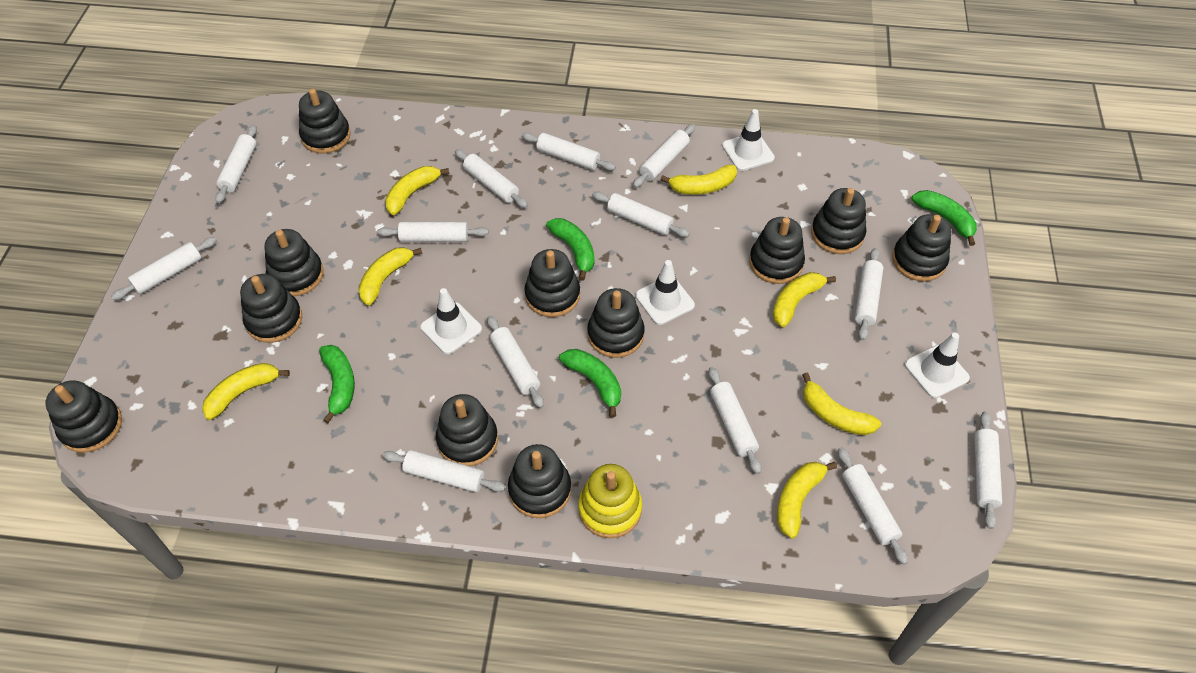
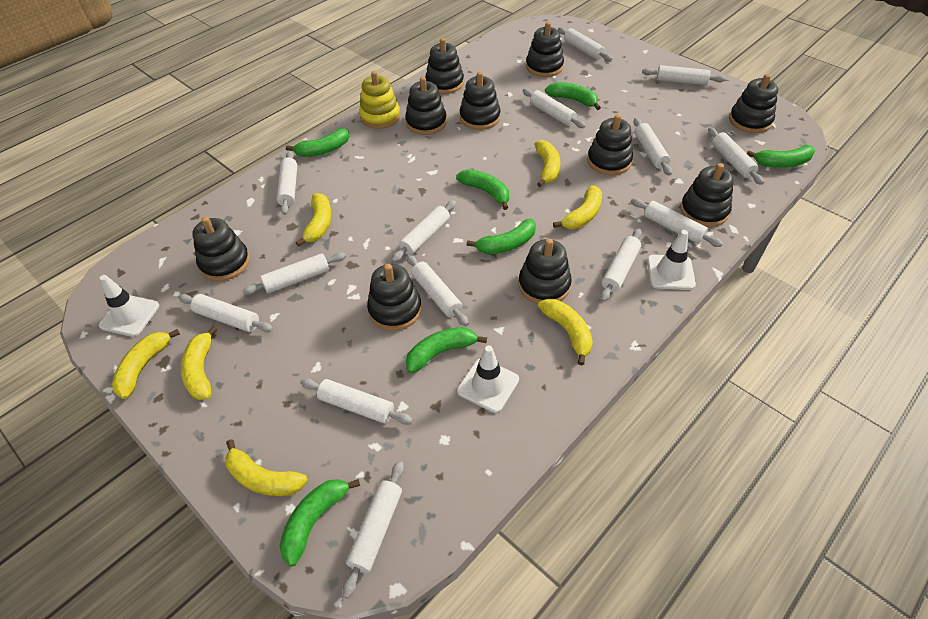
black stacking toy: [45,380,122,453] [240,274,302,343] [265,229,324,296] [299,89,351,153] [436,394,498,466] [508,444,571,518] [524,249,580,317] [587,288,645,358] [749,217,805,284] [811,188,866,254] [892,214,951,281] = 11 -> [192,216,250,281] [367,264,422,331] [405,77,447,135] [425,38,464,94] [460,72,500,130] [518,238,572,304] [526,22,564,77] [587,114,633,175] [680,163,734,227] [729,74,778,133] = 10
green banana: [319,345,355,423] [546,218,594,281] [559,349,621,418] [912,190,977,246] = 4 -> [280,479,360,567] [286,129,349,157] [406,327,487,373] [456,169,509,210] [467,219,536,254] [545,82,601,110] [747,145,815,168] = 7
white rolling pin: [111,237,217,300] [215,125,257,203] [377,222,489,242] [382,450,506,492] [455,149,528,208] [487,316,544,408] [522,132,616,171] [592,191,690,237] [633,124,695,188] [709,367,761,474] [838,447,908,565] [855,248,883,340] [974,411,1002,529] = 13 -> [178,294,273,332] [242,252,346,295] [277,151,297,215] [300,379,413,425] [342,461,404,599] [391,200,456,262] [407,255,469,326] [522,89,586,128] [558,27,612,61] [600,229,642,302] [631,198,723,247] [634,118,672,175] [642,65,726,85] [708,127,764,185] = 14
white traffic cone: [420,288,482,354] [635,260,695,325] [722,109,775,171] [905,333,970,398] = 4 -> [99,275,159,337] [457,345,519,413] [647,230,696,290] = 3

